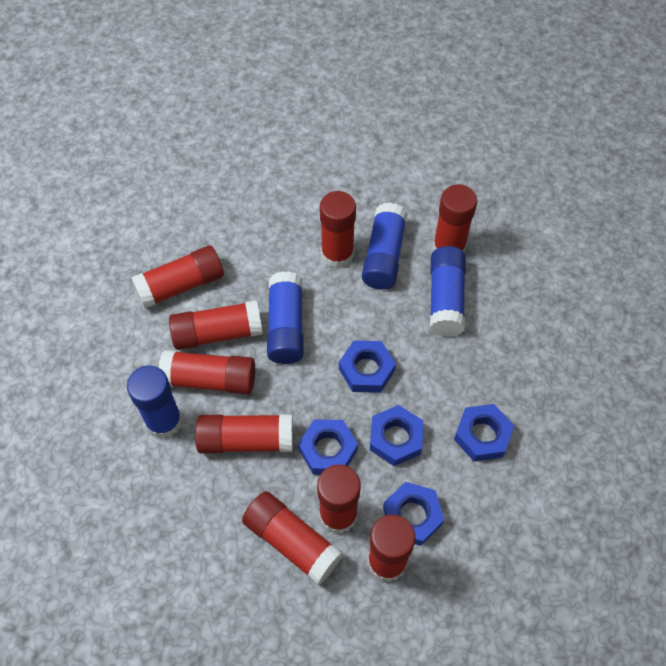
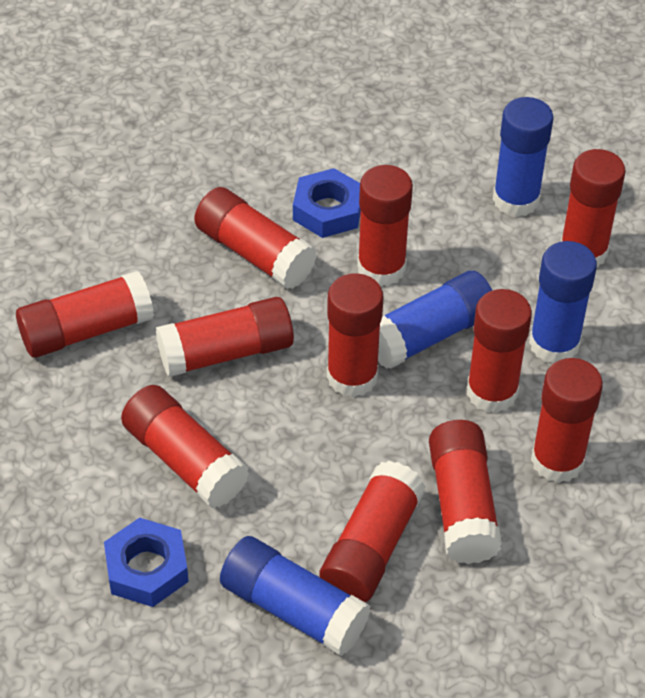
blue nut: [298,419,358,474] [339,340,396,393] [370,405,423,466] [383,482,444,546] [454,404,514,461] = 5 -> [104,518,189,607] [293,168,361,238] = 2
red glue stick: [131,245,224,309] [159,350,255,394] [169,300,263,350] [195,414,293,454] [242,491,343,585] [317,464,361,534] [320,191,356,268] [368,514,416,582] [433,184,477,253] = 9 -> [16,271,154,358] [121,385,249,508] [156,297,294,377] [194,187,317,289] [319,461,426,602] [327,273,384,397] [357,165,413,286] [429,420,502,564] [467,289,532,413] [531,358,603,483] [561,149,626,268] = 11

